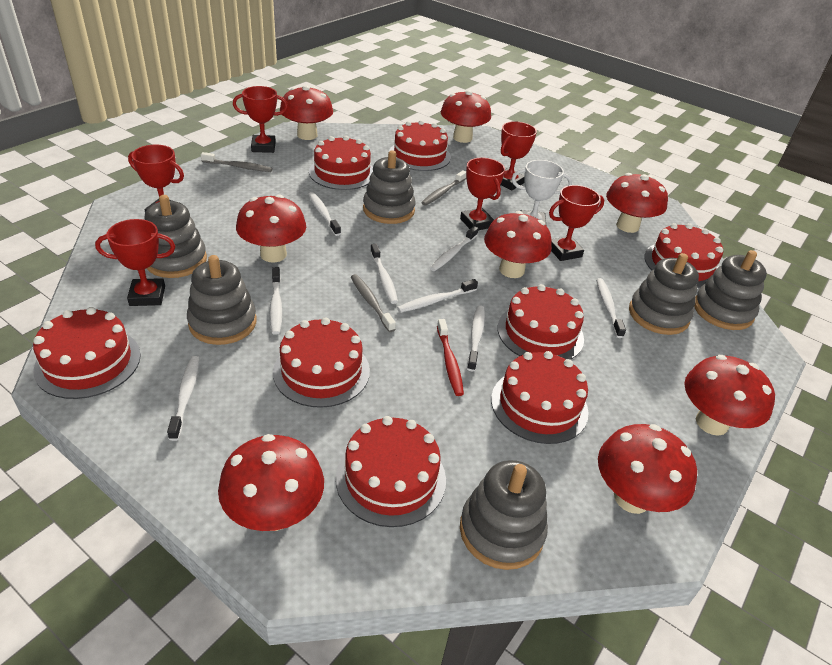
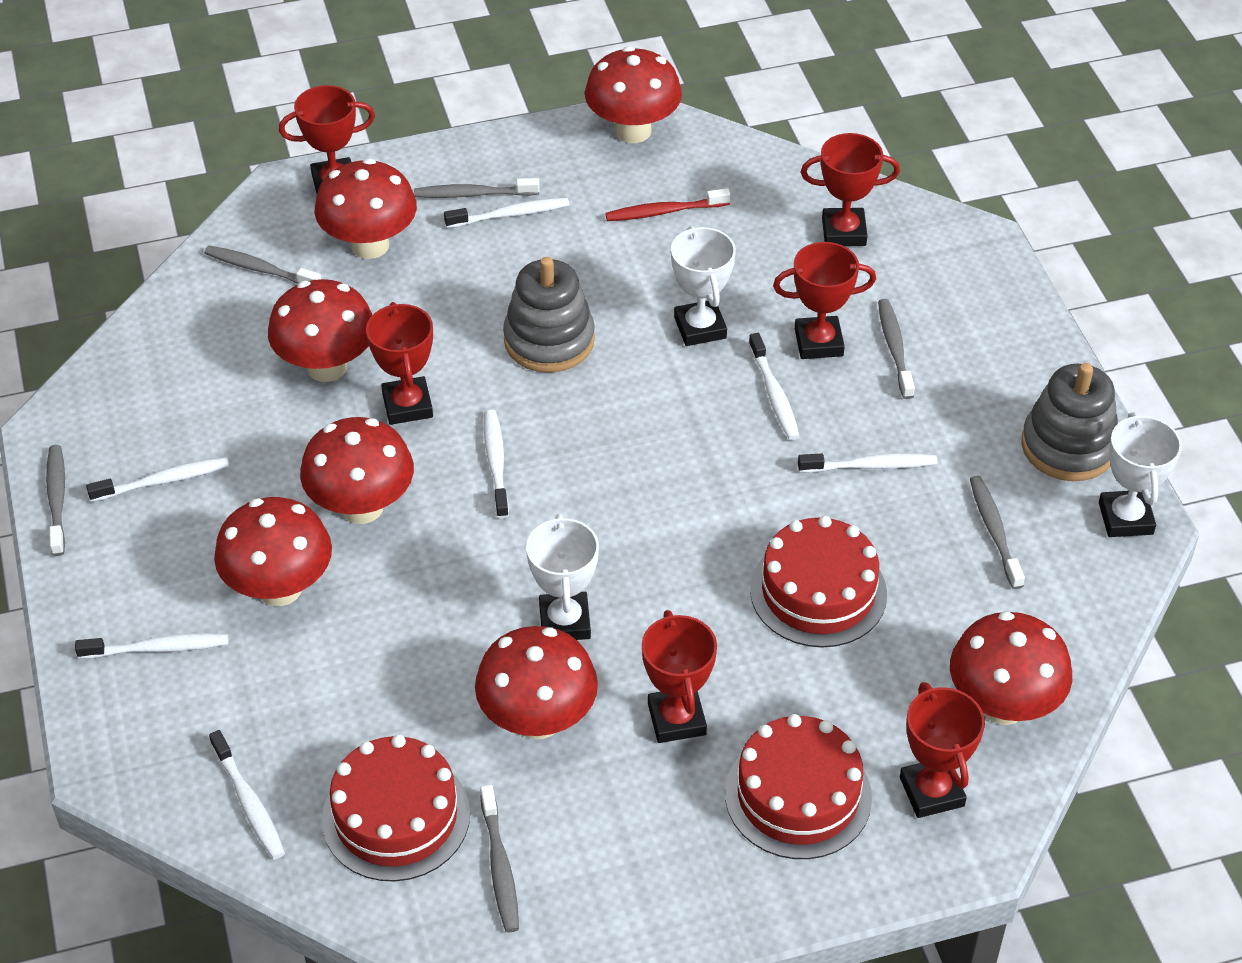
grey stacking toy: [144,195,207,278] [187,255,257,345] [363,150,416,224] [460,460,548,570] [629,253,699,335] [694,250,767,330] = 6 -> [503,257,595,373] [1021,363,1118,481] = 2
grey toothbrush: [201,152,273,172] [351,274,396,332] [421,170,466,206] = 3 -> [46,445,65,556] [204,246,321,284] [414,178,540,198] [480,785,519,932] [878,299,915,399] [970,476,1025,589] = 6
red cake: [33,307,141,399] [273,317,370,408] [309,136,373,190] [336,416,446,527] [389,120,451,171] [491,351,589,444] [498,284,584,360] [644,223,723,288] = 8 -> [322,735,470,882] [725,714,872,859] [750,516,887,648] = 3
red mushroom: [218,434,324,531] [236,194,306,263] [280,85,333,140] [440,90,491,143] [484,211,552,278] [598,424,697,514] [606,173,668,233] [684,355,775,436] = 8 -> [214,497,332,606] [268,279,372,382] [300,417,414,524] [315,158,417,259] [475,626,598,739] [585,46,682,143] [950,611,1072,725] = 7
white toothbrush: [167,356,200,441] [270,267,282,335] [308,192,341,236] [370,244,398,304] [397,279,478,313] [430,226,478,271] [467,305,485,372] [596,278,626,338] = 8 -> [75,633,228,659] [86,457,229,502] [209,730,285,860] [444,197,570,228] [484,409,509,519] [749,333,800,440] [798,453,938,473] = 7
white trophy: [512,160,572,225] = 1 -> [526,514,599,640] [671,226,736,346] [1099,412,1182,537] = 3

